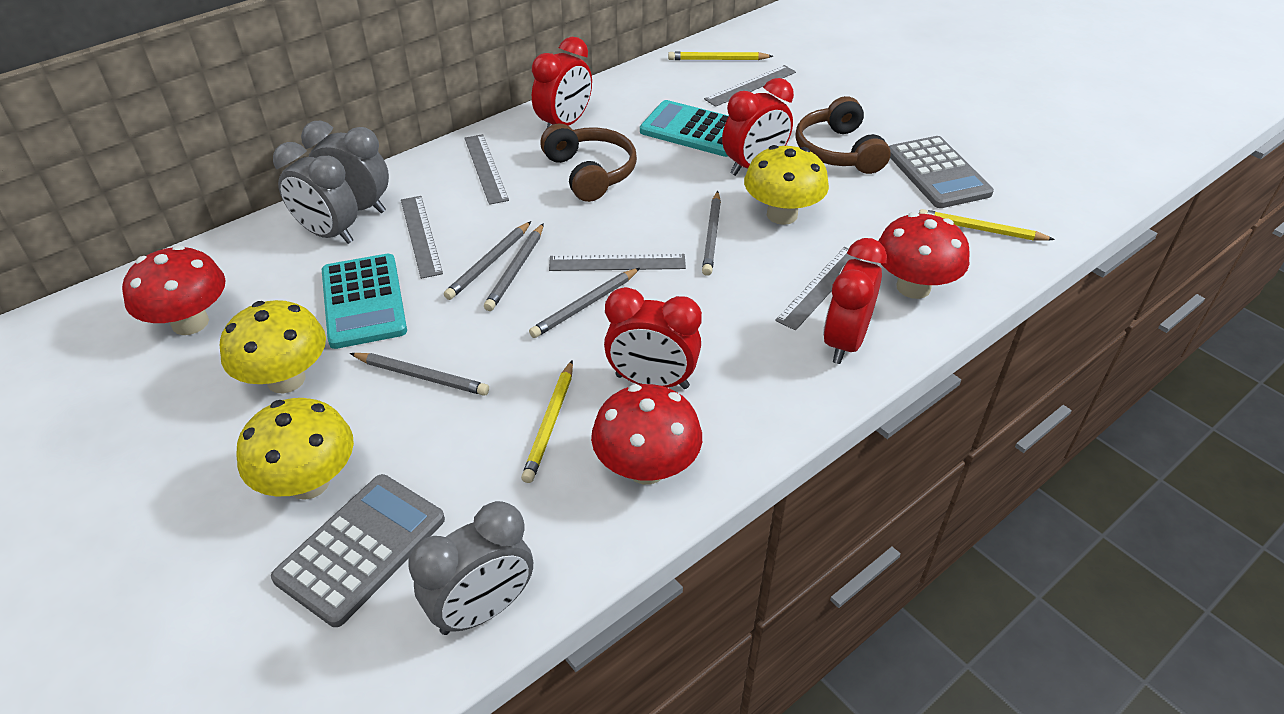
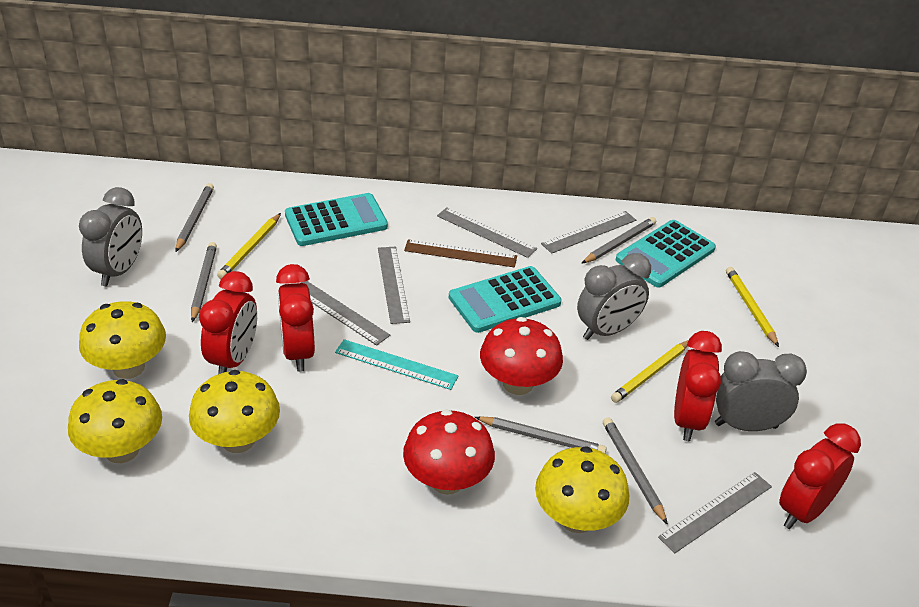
brown headphones: [540,123,637,202] [795,96,891,174] = 2 -> none = 0
brown ruler: none = 0 -> [404,239,517,267] = 1
grey calculator: [271,474,445,627] [889,136,994,208] = 2 -> none = 0
red mushroom: [122,245,225,335] [591,384,702,484] [879,212,970,299] = 3 -> [403,410,495,495] [480,317,563,395] = 2
turquoise calculator: [322,254,407,349] [640,100,729,157] = 2 -> [285,193,388,246] [449,266,561,333] [616,220,716,287] = 3
turquoise ruler: none = 0 -> [335,339,459,390] = 1
yellow mushroom: [220,300,326,394] [236,398,354,500] [744,145,829,225] = 3 -> [68,379,162,463] [79,301,166,379] [189,370,280,453] [535,446,629,533] = 4

